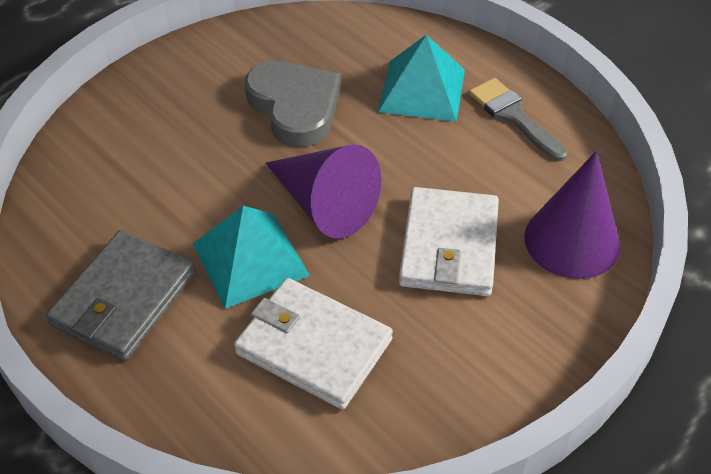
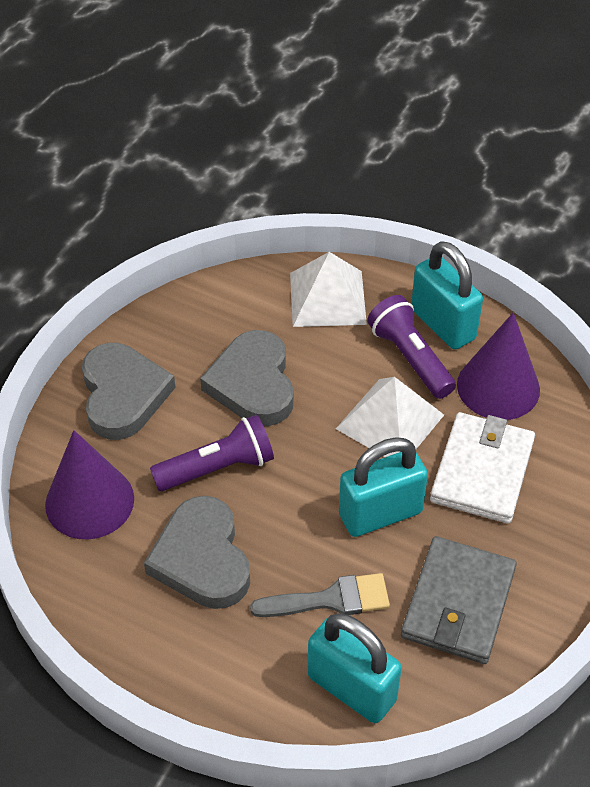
grey heart: [245,61,341,147] = 1 -> [82,343,176,440] [144,496,250,609] [200,330,294,426] = 3
purple flashlight: none = 0 -> [150,414,274,491] [367,295,456,399] = 2
turquoise padlock: none = 0 -> [308,613,402,723] [339,437,428,537] [411,241,483,350] = 3
turquoise pyramid: [193,206,310,309] [378,35,465,122] = 2 -> none = 0
white pyramid: none = 0 -> [290,252,367,327] [336,377,444,457] = 2
white wallet: [234,278,393,410] [399,187,499,296] = 2 -> [430,412,535,524] = 1

